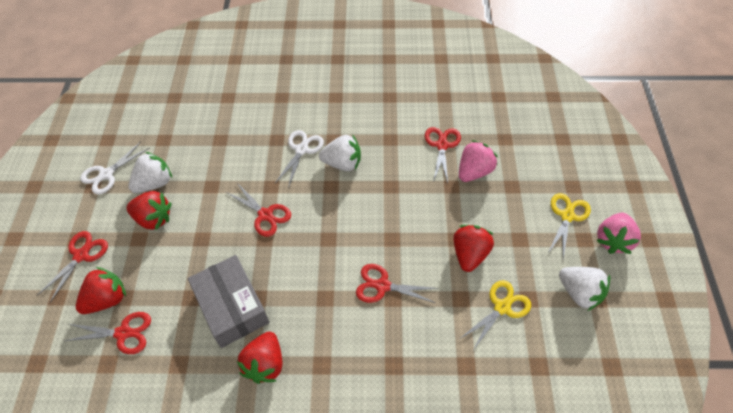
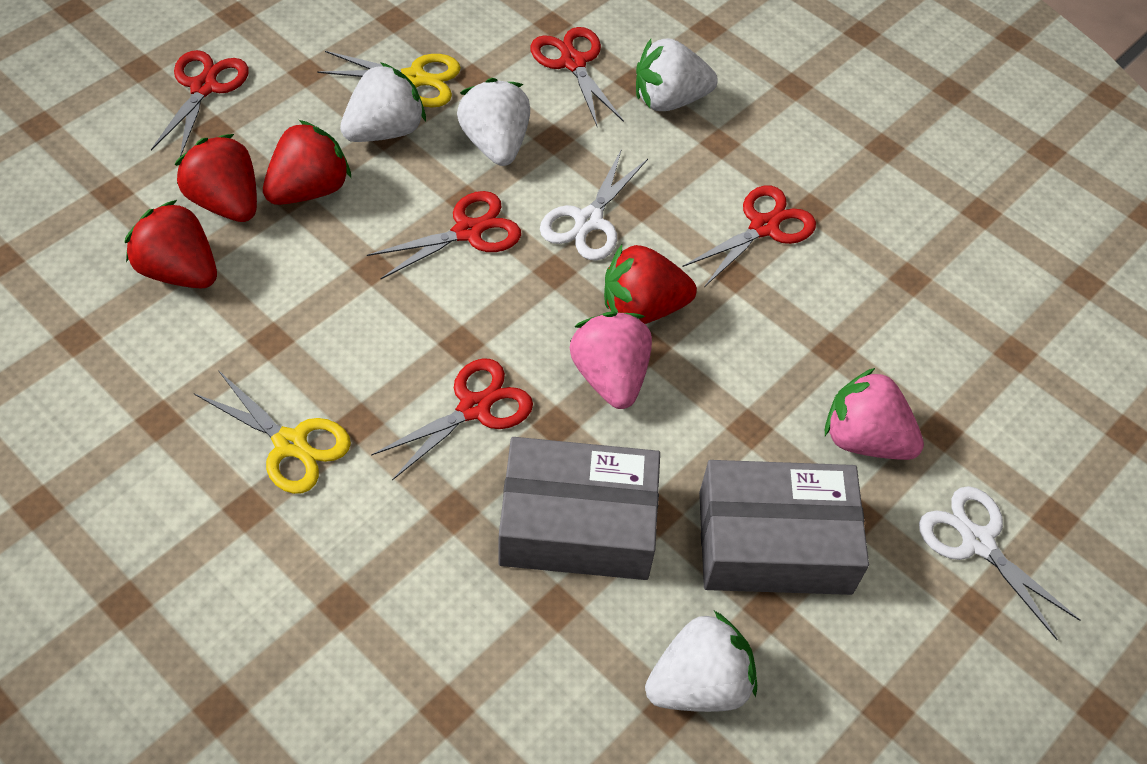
grey box: [188,255,269,348] = 1 -> [498,437,660,580] [699,460,869,595] = 2
white strawberry: [128,152,172,193] [319,134,361,171] [559,267,610,311] = 3 -> [340,62,426,142] [457,78,530,166] [636,38,718,111] [645,611,757,712] = 4

